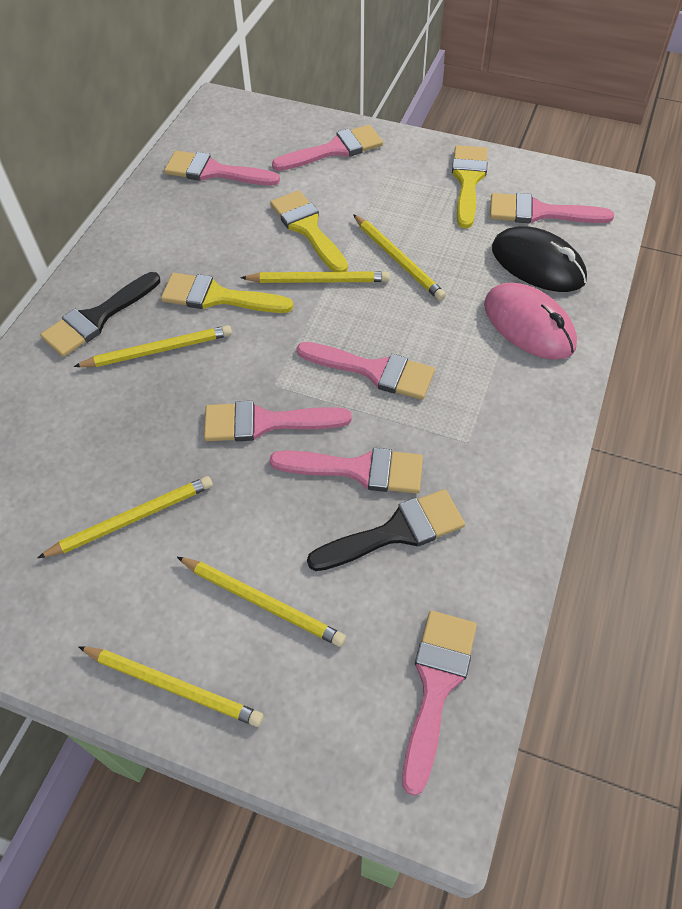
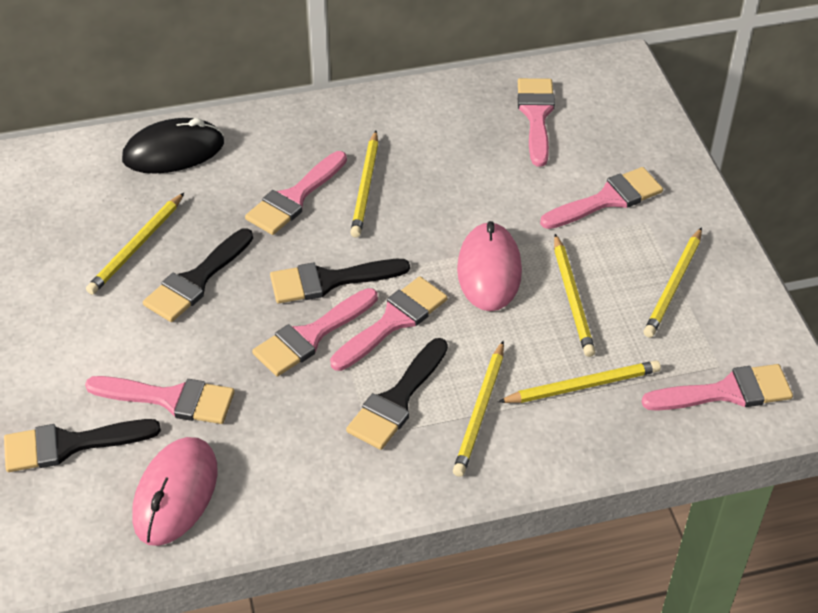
black brush: [40,272,160,357] [307,489,465,571] = 2 -> [4,419,161,472] [143,228,253,322] [270,259,410,303] [346,338,448,450] = 4
pink mouse: [484,283,577,360] = 1 -> [132,437,218,546] [457,221,522,311] = 2
yellow brush: [161,273,293,313] [270,190,348,272] [452,145,488,228] = 3 -> none = 0

